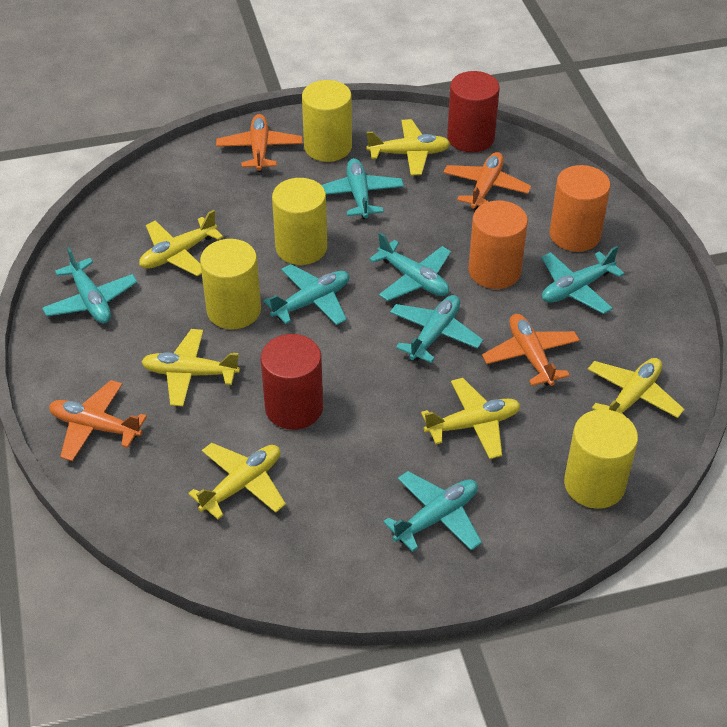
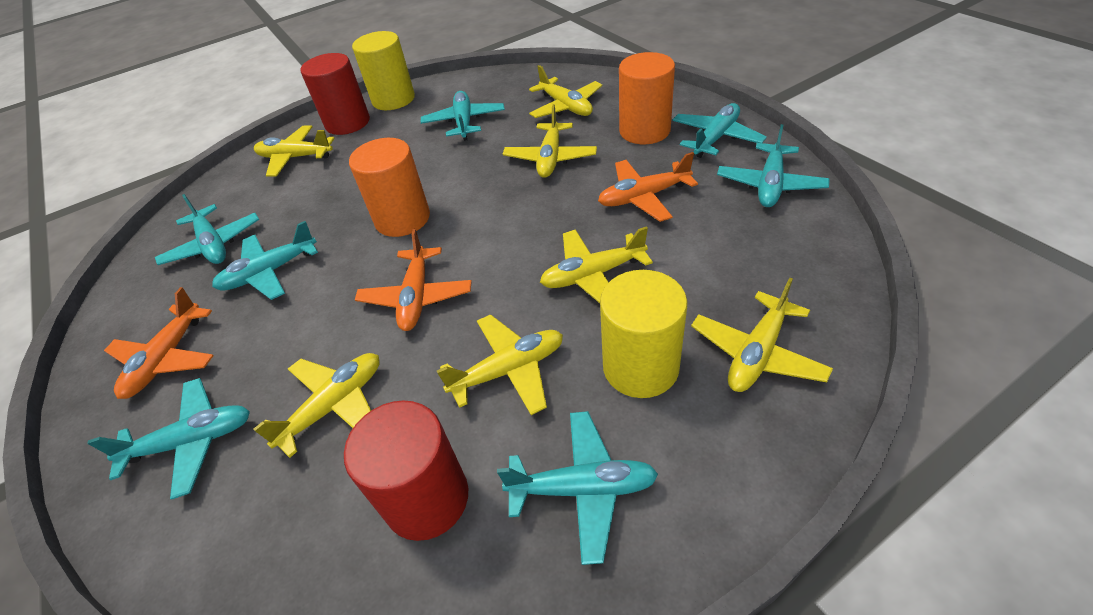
orange plane: [49,380,147,461] [216,114,302,172] [443,152,531,210] [482,314,580,386] = 4 -> [104,287,214,399] [355,229,472,331] [598,152,698,222] = 3
yellow cylinder: [200,239,261,329] [272,178,327,265] [302,80,352,162] [564,409,638,509] = 4 -> [352,31,415,110] [600,270,688,398] = 2
yellow plane: [139,210,223,276] [141,329,240,407] [188,443,286,519] [366,119,451,176] [421,378,521,459] [588,358,684,418] = 6 -> [253,353,380,458] [254,125,335,176] [437,314,563,415] [503,104,597,178] [529,65,602,118] [540,226,653,303] [691,278,833,392] = 7

